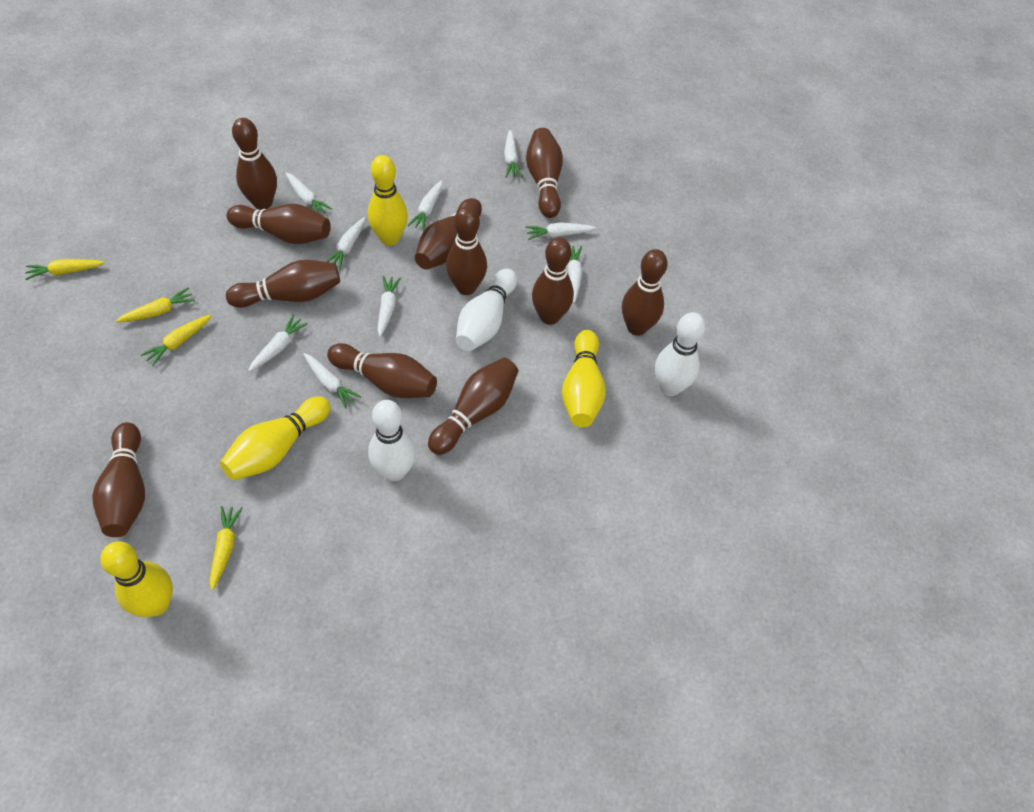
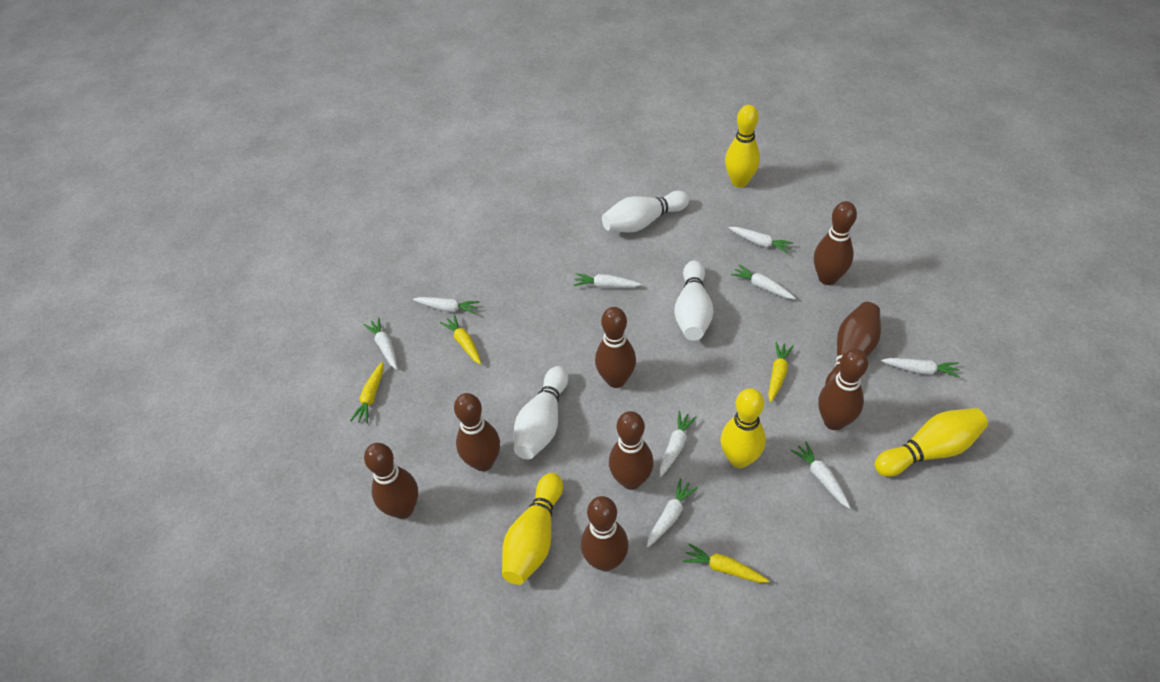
brown bowling pin: [92,422,145,537] [226,260,340,308] [227,204,331,244] [232,118,277,210] [327,343,437,398] [415,198,482,270] [428,357,518,455] [446,206,487,295] [526,128,563,218] [532,237,574,325] [622,249,668,336] = 11 -> [364,443,418,519] [454,393,500,471] [581,496,628,571] [595,307,636,388] [609,411,654,490] [814,201,857,285] [818,349,868,430] [825,302,881,385] = 8

